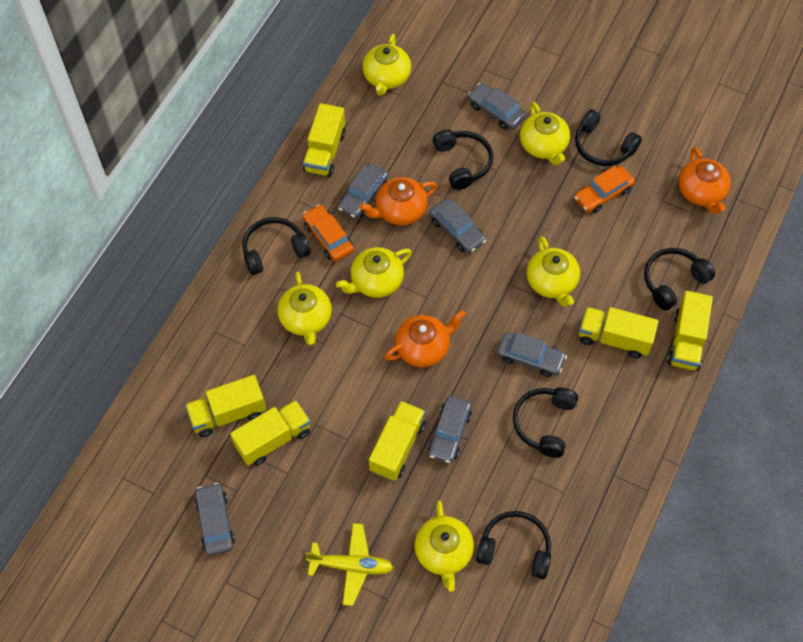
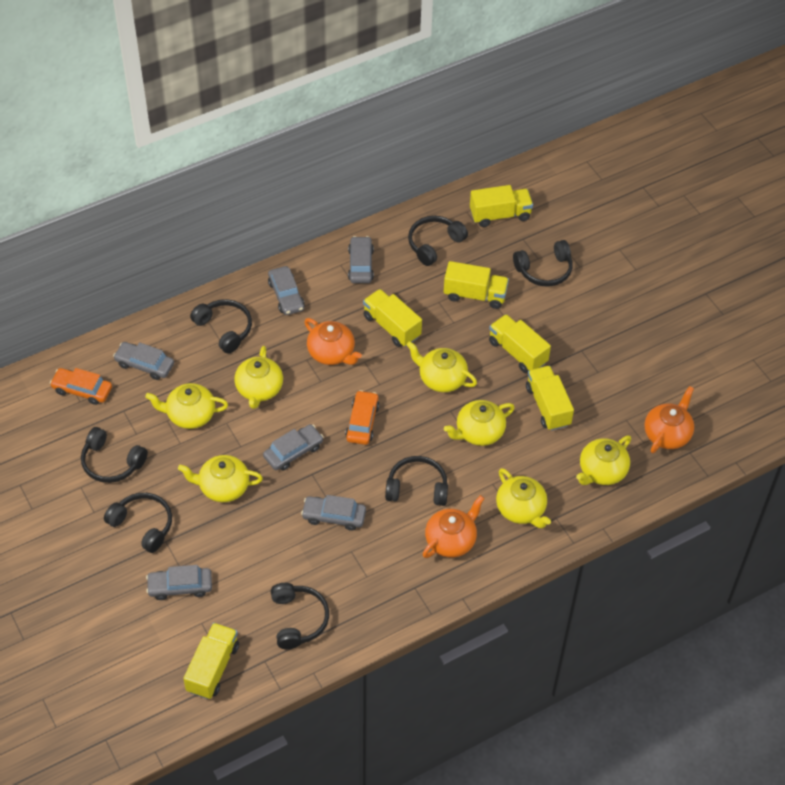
black headphones: [242,217,310,275] [433,129,493,190] [476,511,551,579] [513,387,578,458] [575,109,642,166] [644,248,715,311] = 6 -> [81,427,148,483] [104,493,172,553] [190,299,252,354] [271,583,329,649] [385,456,448,506] [408,216,468,266] [513,240,573,287] = 7
yellow plane: [305,523,394,606] = 1 -> none = 0
yellow teapot: [277,272,332,345] [336,247,412,298] [362,34,411,96] [415,501,474,592] [520,102,570,166] [527,236,580,307] = 6 -> [145,383,228,429] [178,455,263,502] [234,346,283,409] [406,341,477,392] [444,400,515,446] [496,468,551,528] [576,435,631,485] = 7

